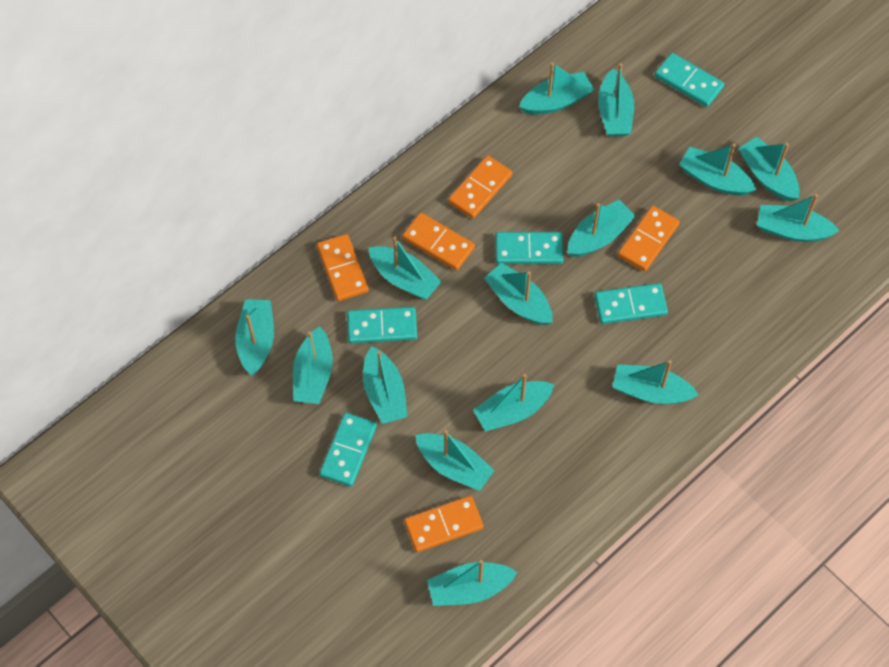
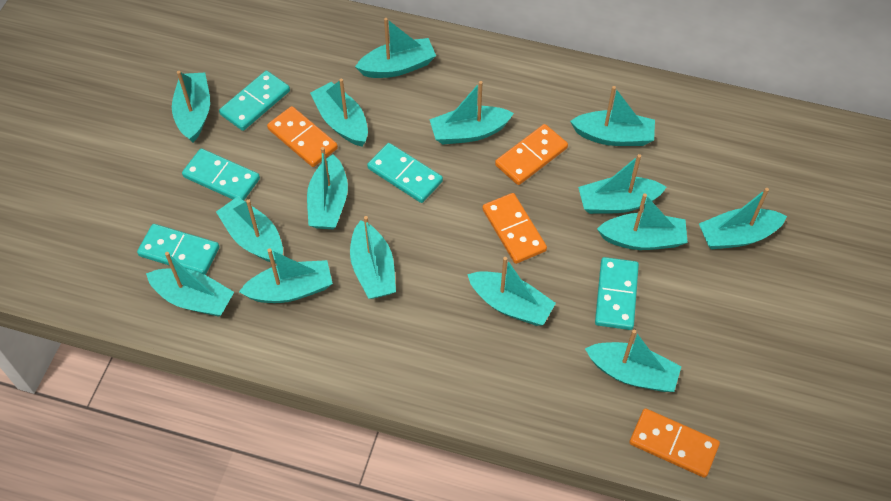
orange domino: [317,234,369,301] [402,212,475,271] [404,496,484,552] [448,155,512,219] [618,206,680,271] = 5 -> [267,106,338,167] [482,193,547,264] [495,124,568,185] [629,408,720,478] = 4

